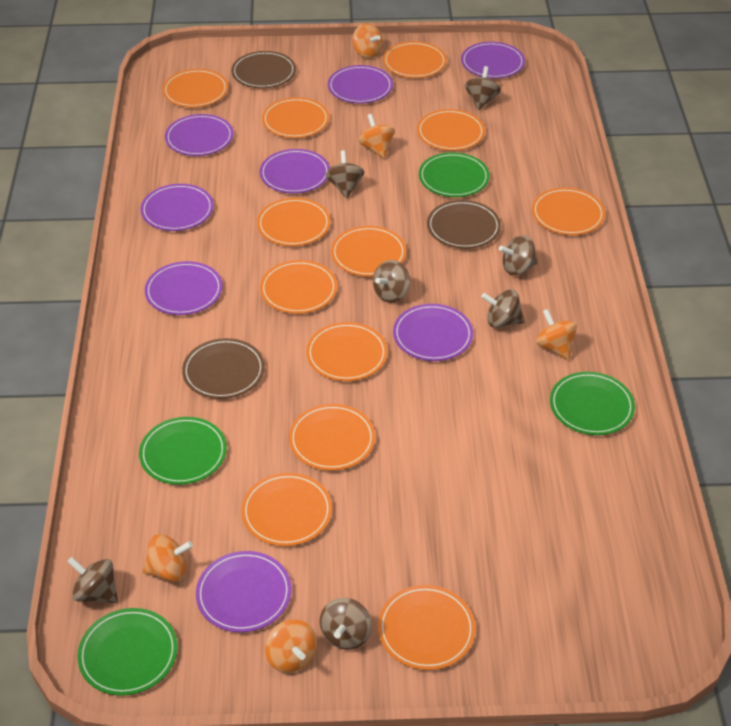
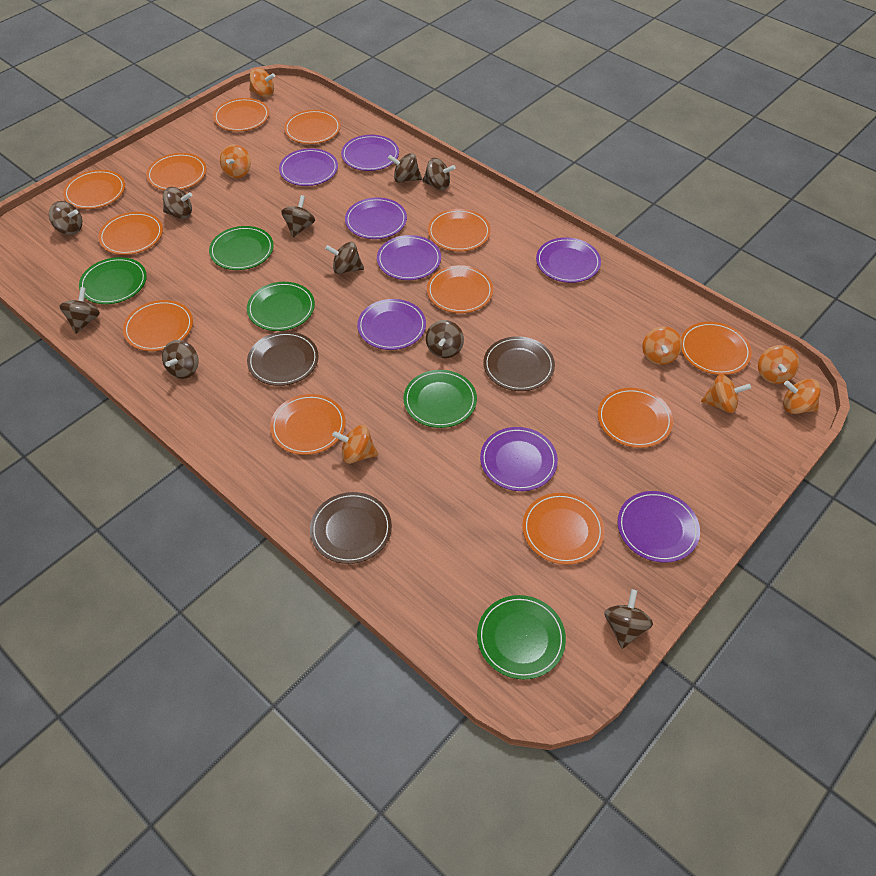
brown spinning top: [67,557,118,603] [320,598,372,650] [325,150,364,198] [373,260,410,303] [465,66,501,110] [481,289,525,328] [499,235,538,275] = 7 -> [49,201,82,235] [60,287,100,334] [162,340,199,379] [163,187,193,219] [281,195,315,238] [325,242,364,274] [388,153,422,183] [422,158,455,190] [426,320,464,358] [604,589,653,649] = 10
green plate: [77,608,178,696] [139,417,227,485] [419,152,490,197] [550,372,635,435] = 4 -> [79,257,147,304] [209,226,274,270] [247,282,315,331] [403,370,477,428] [477,595,566,679] = 5
orange spinning top: [142,534,193,582] [265,619,317,673] [352,23,383,59] [359,114,395,159] [536,309,577,360] = 5 -> [220,144,251,178] [249,68,275,97] [332,425,378,464] [642,326,682,365] [701,374,751,413] [758,345,799,384] [783,379,821,414] = 7

